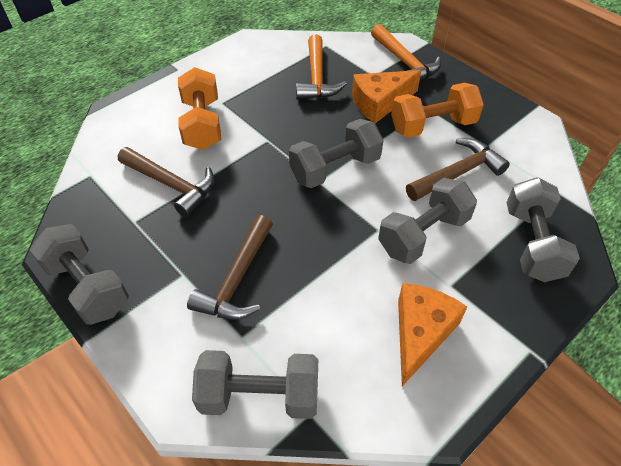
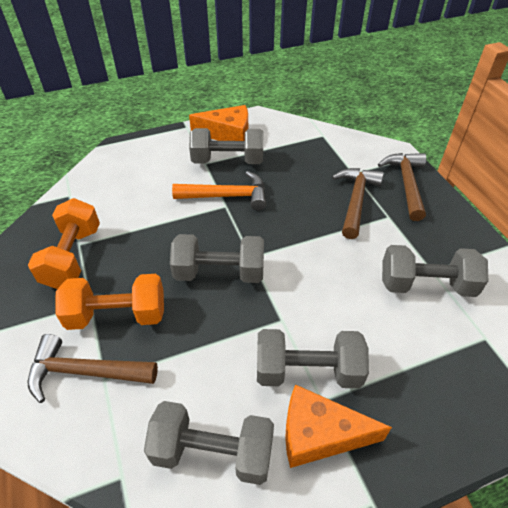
orange hammer: [296,34,347,99] [371,24,441,81] = 2 -> [172,171,266,211] = 1

